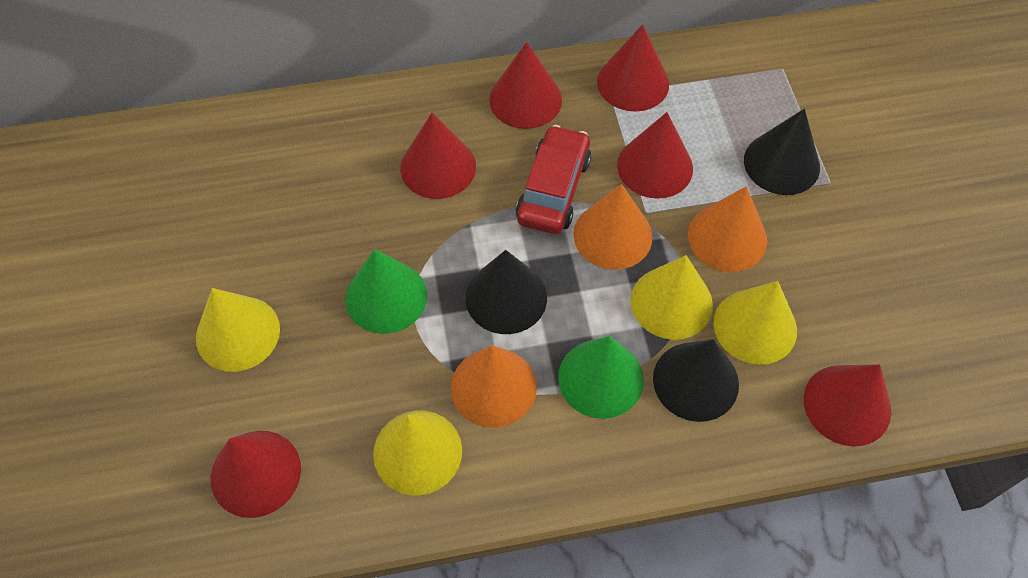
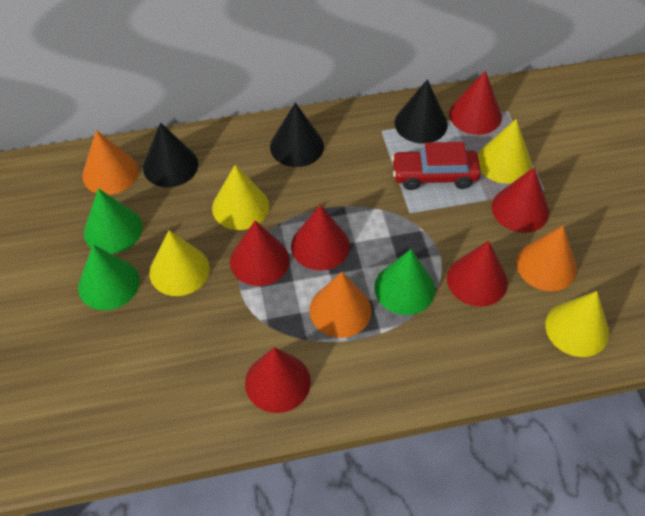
green cone: [345,249,427,334] [558,336,644,419] = 2 -> [78,245,140,310] [84,188,142,254] [374,249,435,315] = 3

